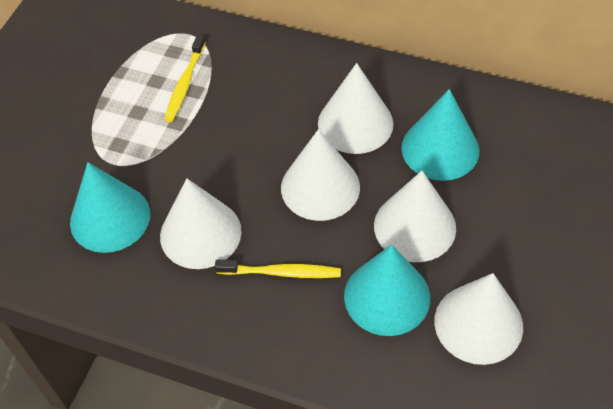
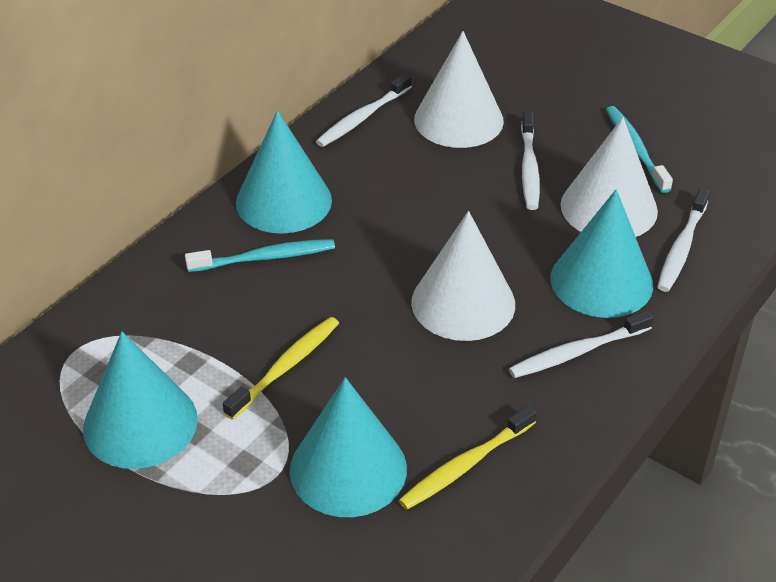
turquoise cone: [70,162,150,253] [344,245,430,336] [401,89,479,181] = 3 -> [83,332,198,469] [236,111,332,234] [290,377,407,517] [550,189,653,318] = 4
turquoise toothbrush: none = 0 -> [185,239,335,272] [606,106,673,193] = 2
white cone: [160,178,242,269] [281,129,360,221] [318,63,393,154] [374,171,456,262] [434,273,523,365] = 5 -> [411,211,515,341] [414,31,504,148] [560,117,658,237] = 3
white toothbrush: none = 0 -> [316,73,412,147] [509,310,654,378] [521,111,540,210] [657,188,710,292] = 4

